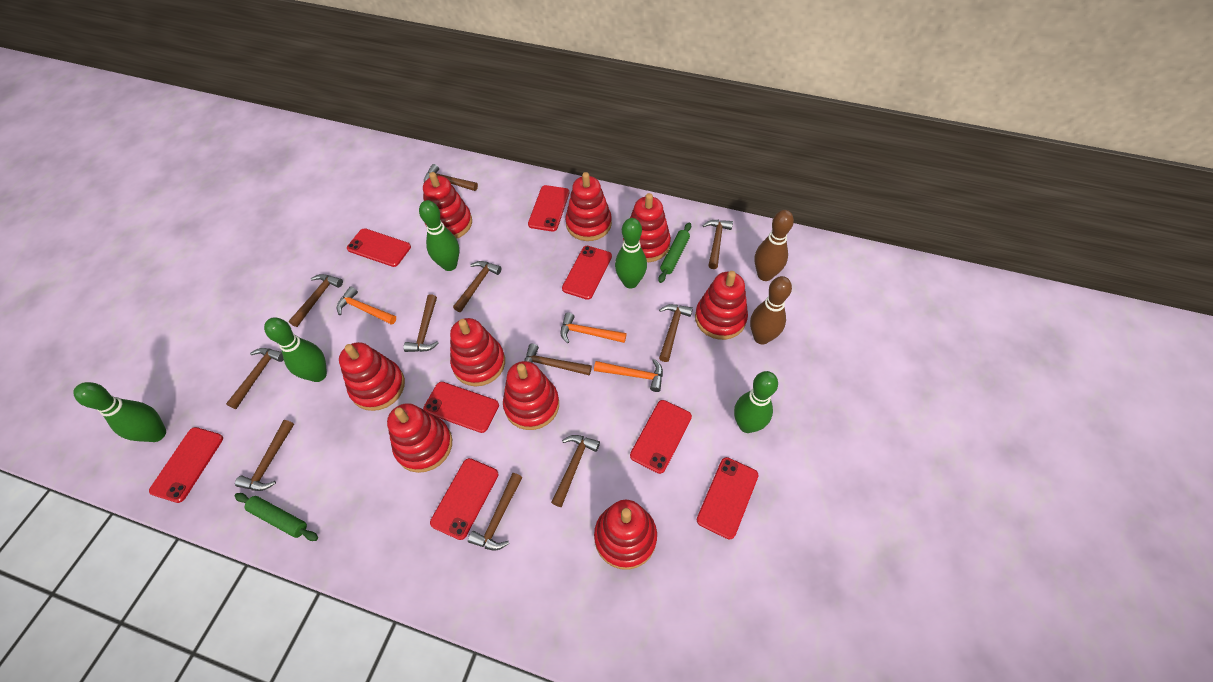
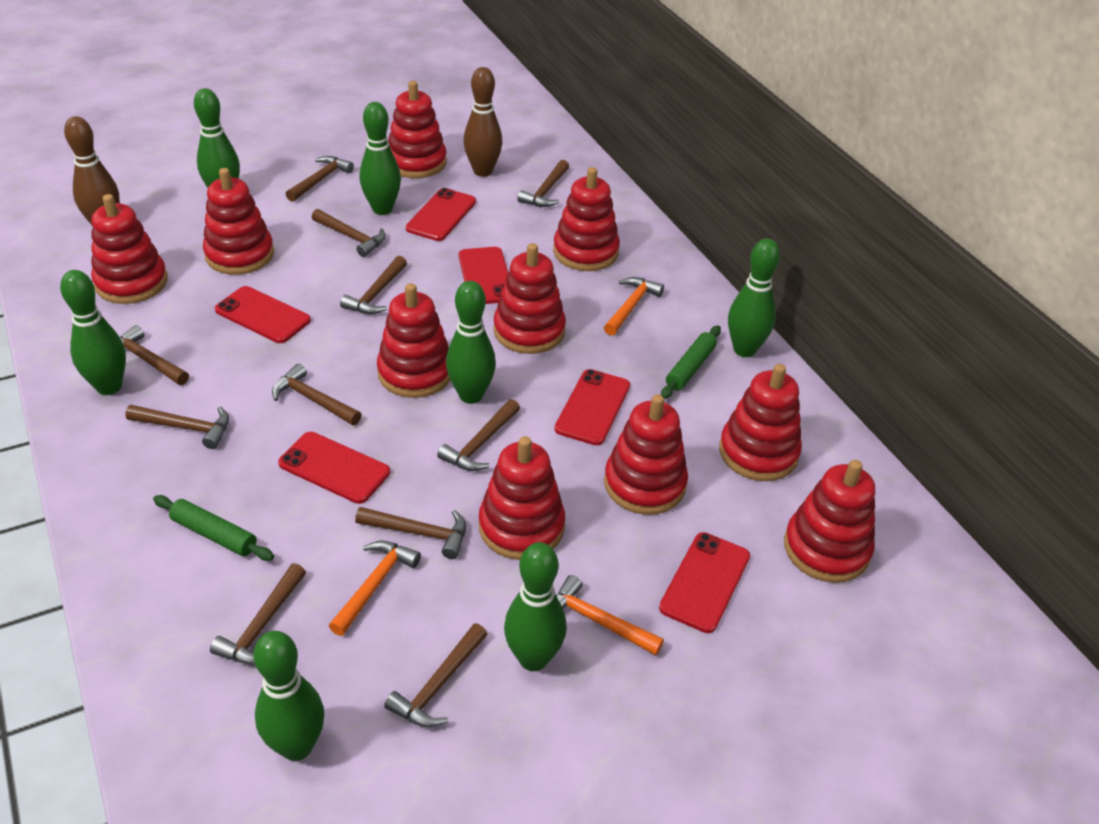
green bowling pin: [73,382,166,442] [264,318,327,382] [419,200,459,271] [615,218,647,289] [734,371,778,433] = 5 -> [60,270,126,395] [194,88,240,188] [253,631,324,761] [360,102,401,215] [446,281,496,404] [504,542,567,671] [728,238,780,357] = 7
red phone: [149,427,223,503] [347,228,411,267] [423,382,499,433] [430,458,498,540] [528,185,570,231] [562,246,612,300] [630,400,692,474] [697,457,759,540] = 8 -> [215,286,311,343] [278,432,390,504] [406,188,476,241] [459,247,508,304] [555,369,630,445] [659,532,750,633] = 6
red stacking toy: [339,342,405,411] [387,403,452,473] [423,172,472,239] [450,318,505,386] [503,361,559,430] [565,172,612,241] [594,500,657,570] [623,193,671,262] [695,271,748,340] = 9 -> [91,194,168,304] [203,168,274,275] [377,283,450,398] [388,81,447,178] [479,436,565,560] [493,243,566,354] [553,167,620,271] [604,394,688,515] [719,364,802,481] [784,460,875,583] = 10

